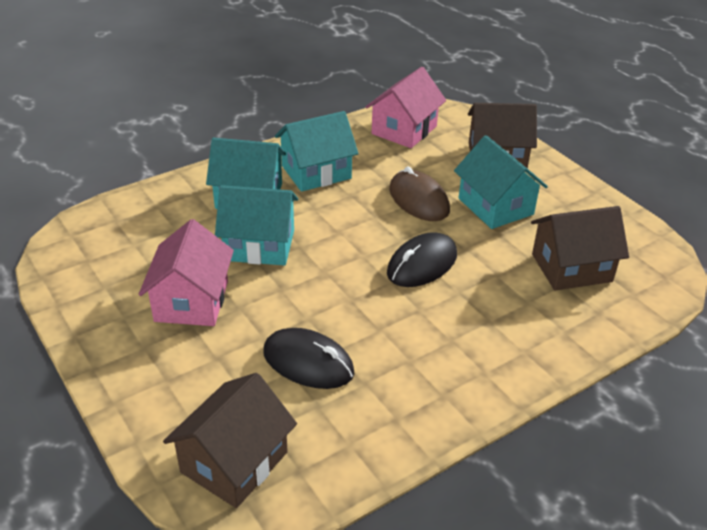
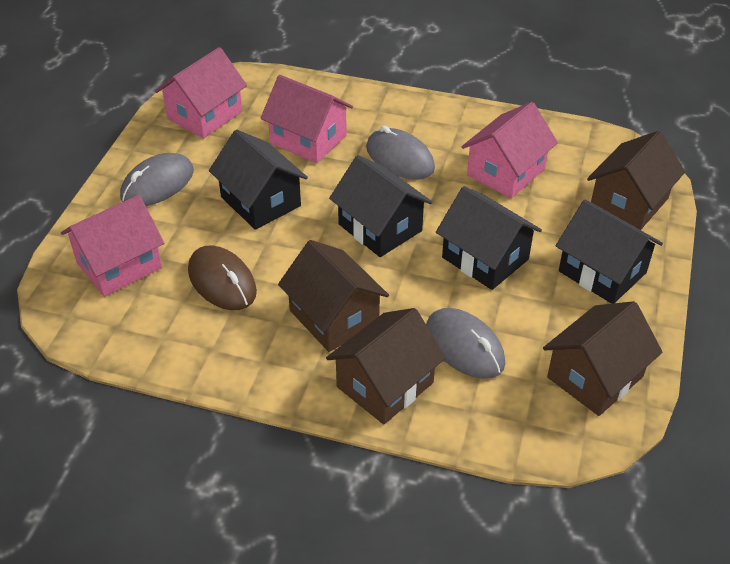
black house: none = 0 -> [209,130,308,230] [329,155,432,257] [436,186,542,290] [556,199,663,304] = 4
black mouse: [263,328,355,389] [387,232,457,287] = 2 -> none = 0
brown house: [163,373,297,508] [468,103,537,169] [531,206,629,291] = 3 -> [278,240,389,352] [326,308,446,424] [543,301,663,416] [587,131,685,230] = 4
grey mouse: none = 0 -> [120,153,194,206] [366,126,435,180] [426,308,505,379] = 3
pink house: [139,219,234,326] [366,67,446,148] = 2 -> [61,195,164,297] [155,47,247,139] [260,75,353,163] [461,102,558,198] = 4
turquoise house: [206,138,286,209] [215,185,298,266] [275,111,359,192] [454,135,548,229] = 4 -> none = 0

